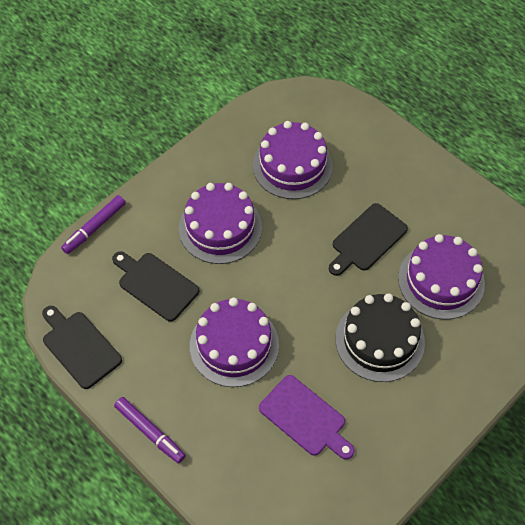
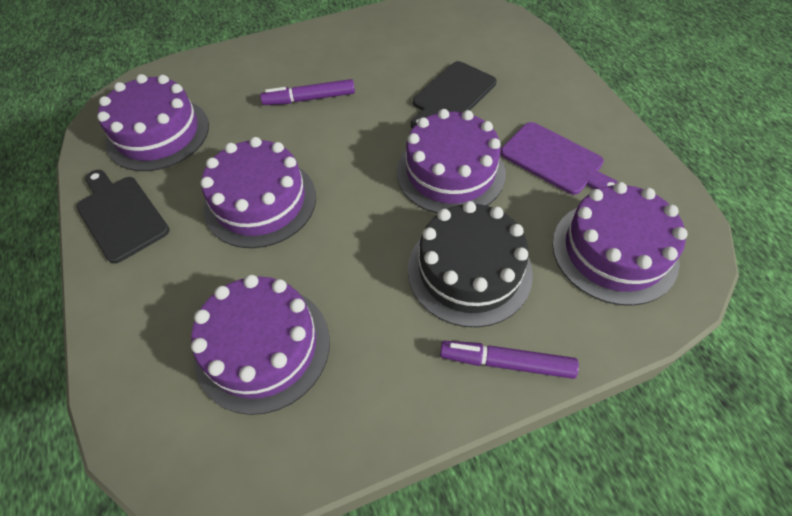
black cutting board: [42,306,122,389] [112,251,199,321] [329,203,408,276] = 3 -> [76,170,170,264] [411,61,497,129] = 2
purple cake: [179,183,262,264] [190,298,279,387] [253,121,333,199] [398,234,485,320] = 4 -> [97,74,209,171] [191,275,330,415] [200,137,316,248] [397,109,506,214] [552,182,688,306] = 5

